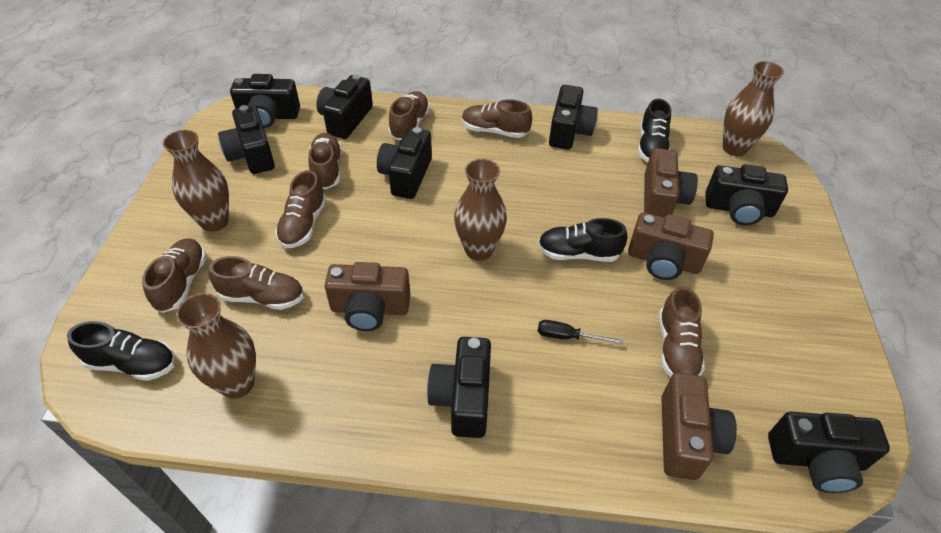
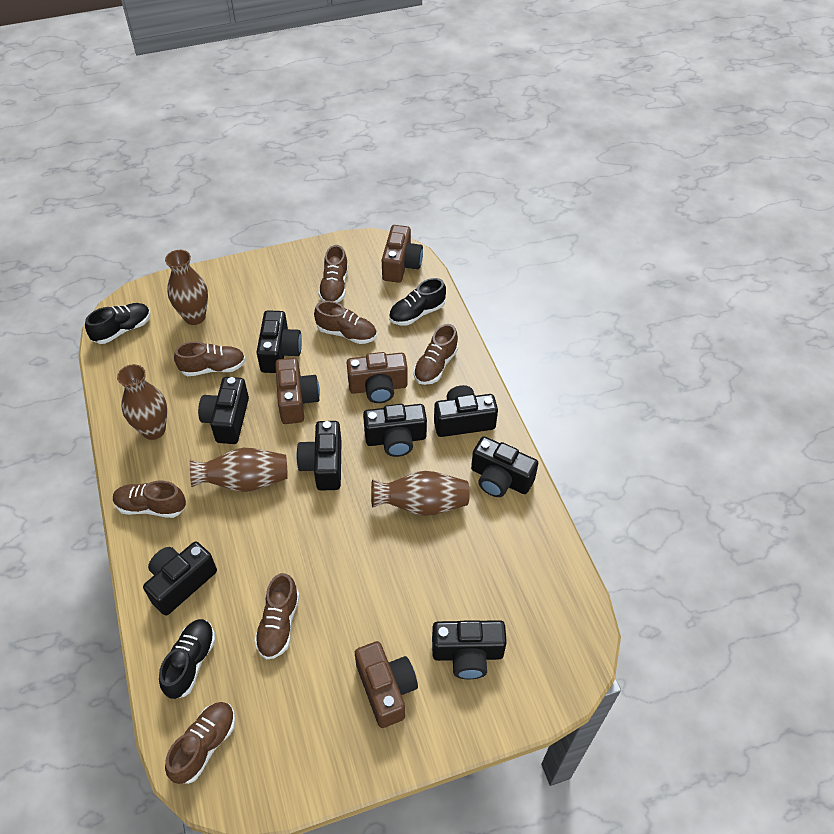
black screwdriver: [537,320,623,344] = 1 -> none = 0

